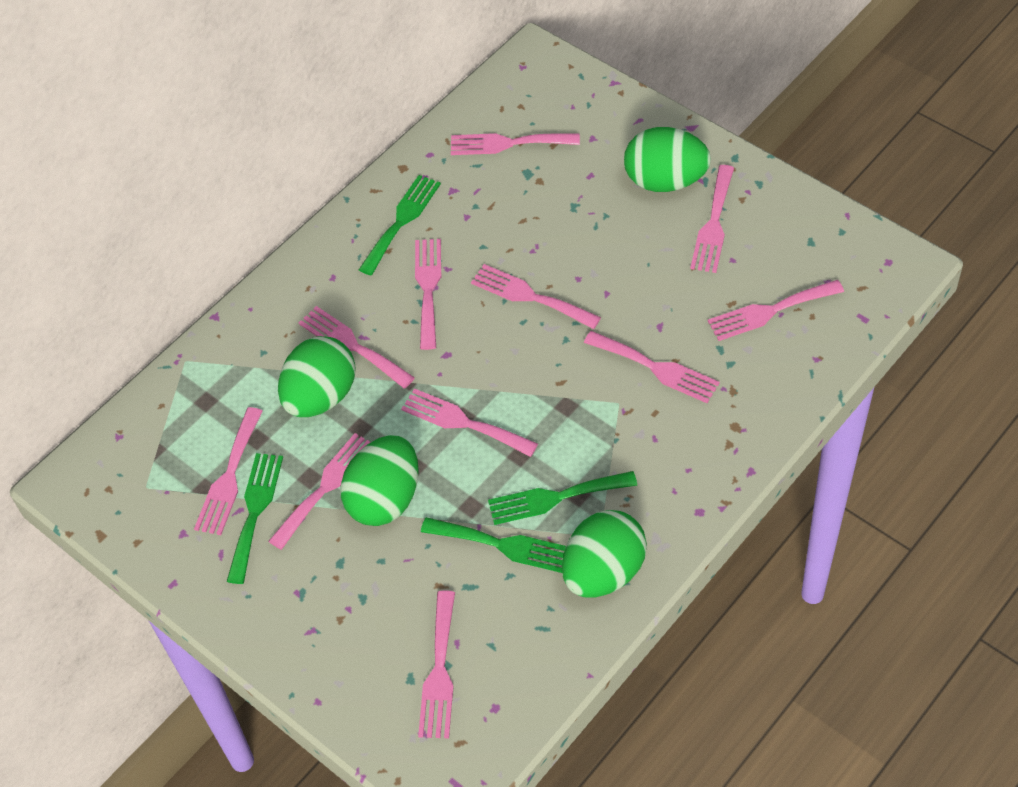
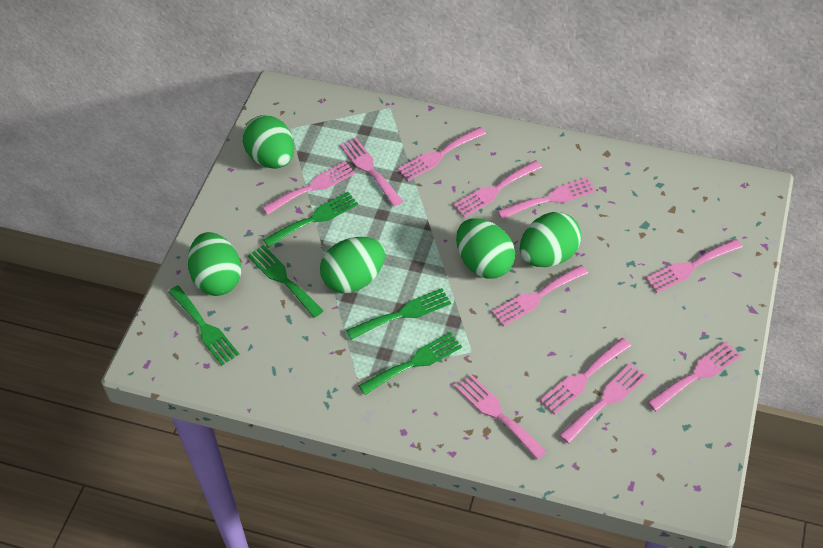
green egg: [278,336,356,417] [340,435,419,526] [562,510,647,598] [624,127,711,192] = 4 -> [188,232,241,296] [242,115,294,169] [320,237,385,293] [456,218,515,279] [520,212,581,267] = 5
green fork: [227,453,283,584] [359,175,441,275] [421,517,566,573] [488,471,637,525] = 4 -> [168,285,240,365] [248,245,323,318] [263,192,358,247] [346,288,451,340] [359,332,462,395] = 5

